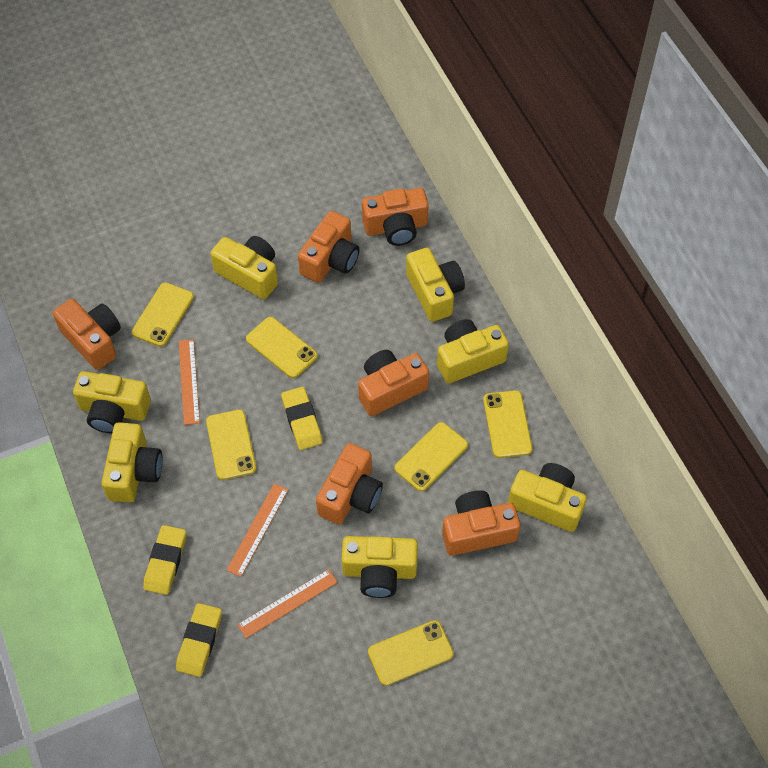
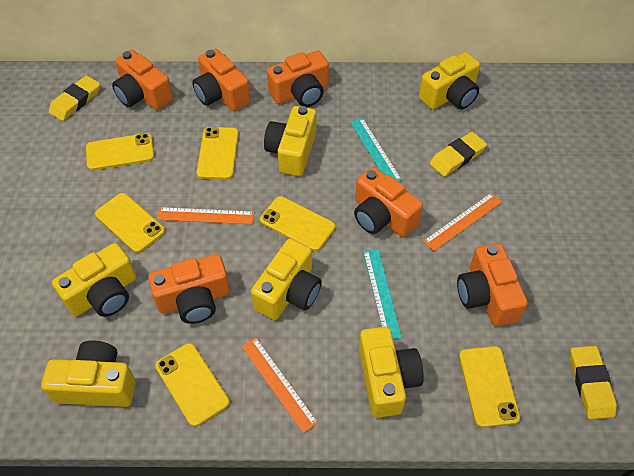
turquoise ruler: none = 0 -> [350,118,402,182] [363,249,402,339] = 2
yellow camera: [73,371,151,433] [101,422,163,503] [210,236,278,299] [342,536,418,598] [406,248,465,322] [437,319,509,383] [508,463,587,532] = 7 -> [41,340,136,407] [52,243,136,317] [251,238,322,320] [264,106,316,176] [359,327,424,418] [419,52,480,110] = 6

